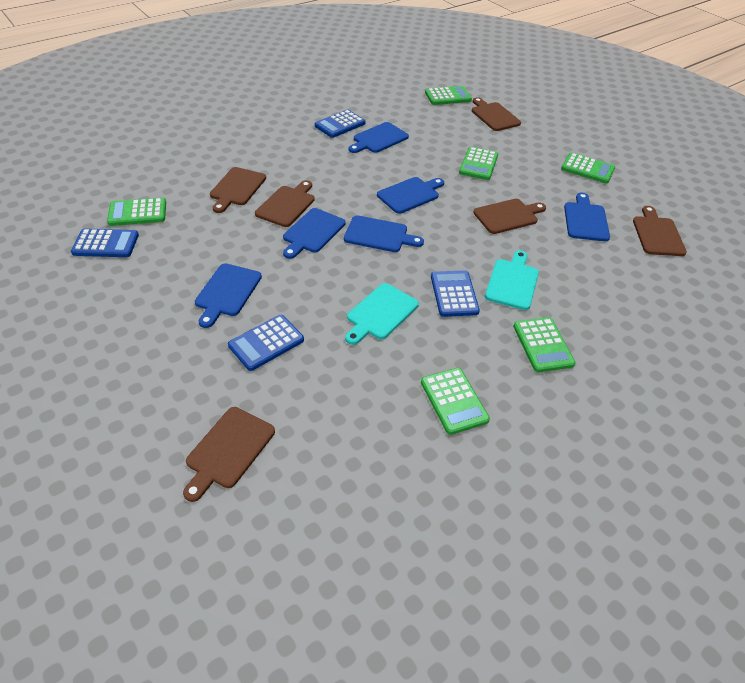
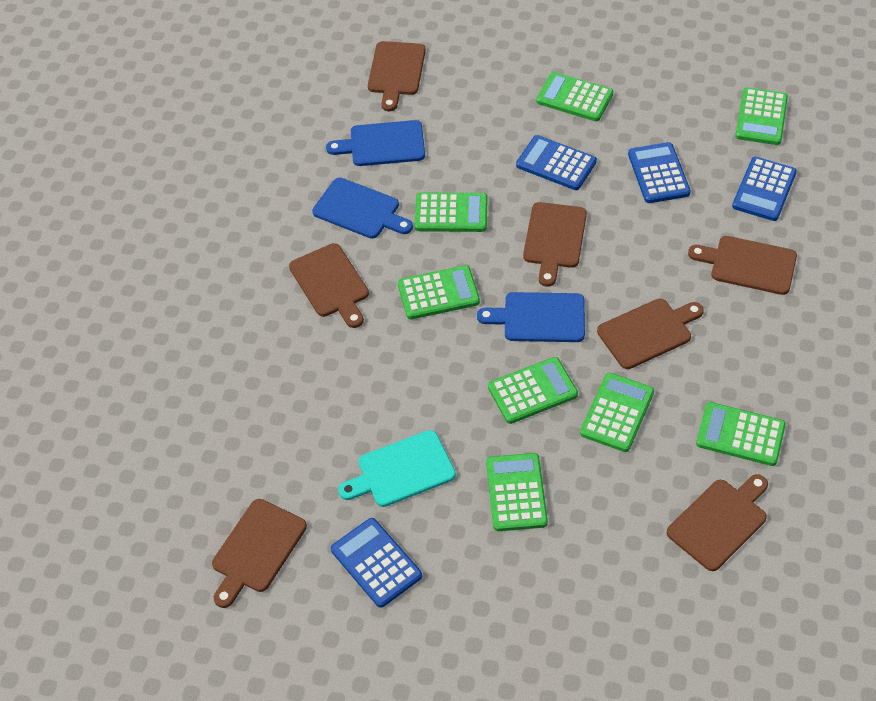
blue cutting board: [195,263,262,328] [283,208,346,259] [344,215,424,252] [348,122,409,153] [377,177,444,214] [564,193,610,241] = 6 -> [312,178,413,239] [326,120,425,166] [477,292,585,342] = 3
brown cutting board: [183,407,275,502] [210,167,266,213] [255,180,315,227] [472,97,521,131] [473,199,546,234] [633,206,687,256] = 6 -> [212,499,307,608] [289,243,369,328] [368,41,426,111] [523,202,587,287] [597,299,704,369] [667,474,768,571] [688,236,797,295] = 7
green calculator: [107,198,166,226] [421,368,490,435] [425,86,472,105] [459,147,498,180] [513,317,576,372] [561,153,615,184] = 6 -> [398,265,480,319] [415,192,487,232] [486,453,548,531] [488,357,578,424] [536,72,613,121] [580,373,654,452] [696,402,786,466] [735,88,788,145] = 8
turquoise cutting board: [345,283,419,345] [485,250,539,310] = 2 -> [338,430,456,507] = 1

